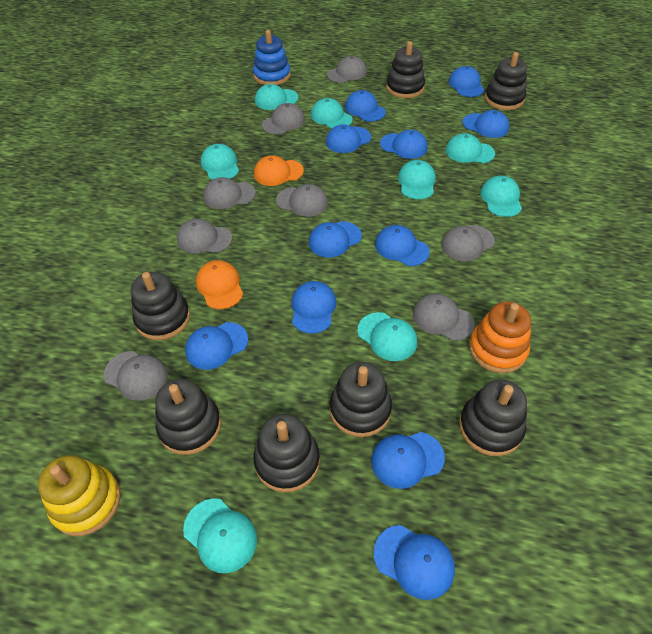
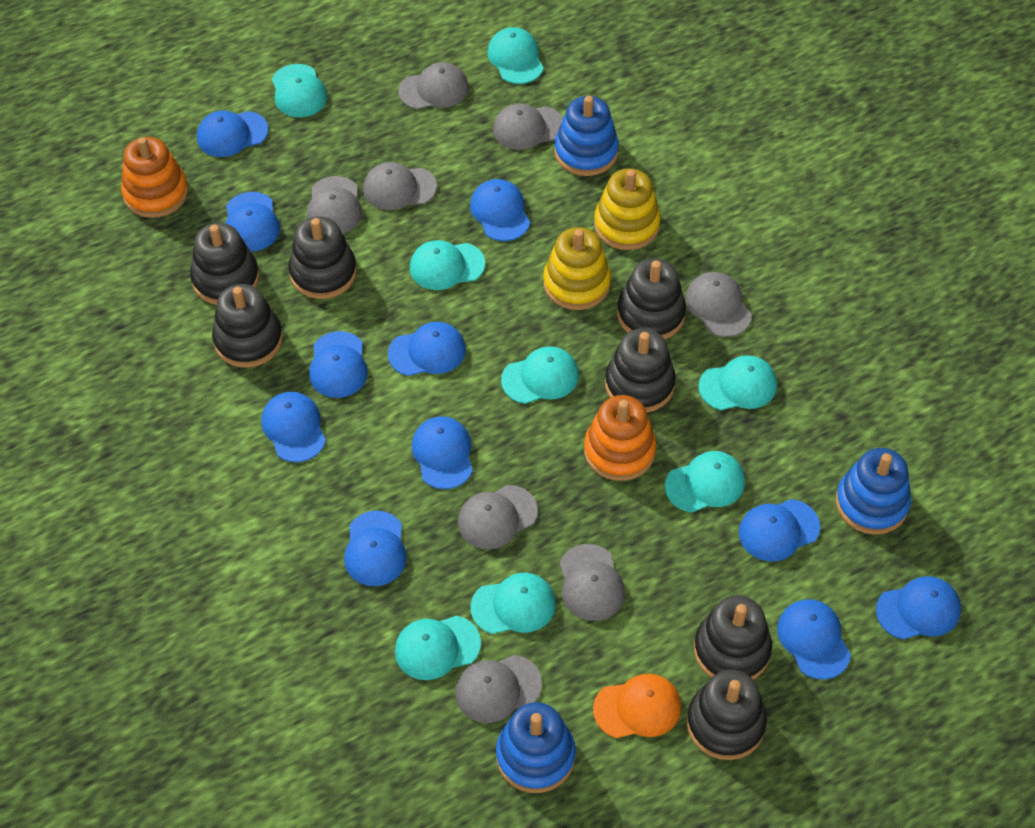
blue stacking toy: [253,30,291,85] = 1 -> [496,702,576,793] [554,96,619,176] [836,448,911,535] = 3
orange cap: [196,260,243,309] [254,155,304,186] = 2 -> [593,674,681,738] = 1
orange stacking toy: [469,302,531,373] = 1 -> [121,137,188,218] [584,395,656,481] = 2
yellow stacking toy: [38,455,121,536] = 1 -> [543,227,611,310] [594,168,661,250] = 2

